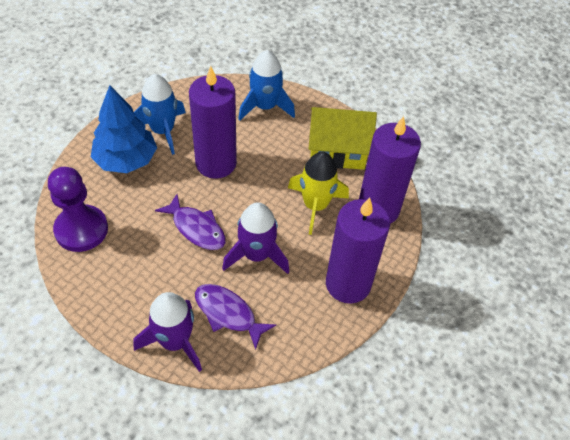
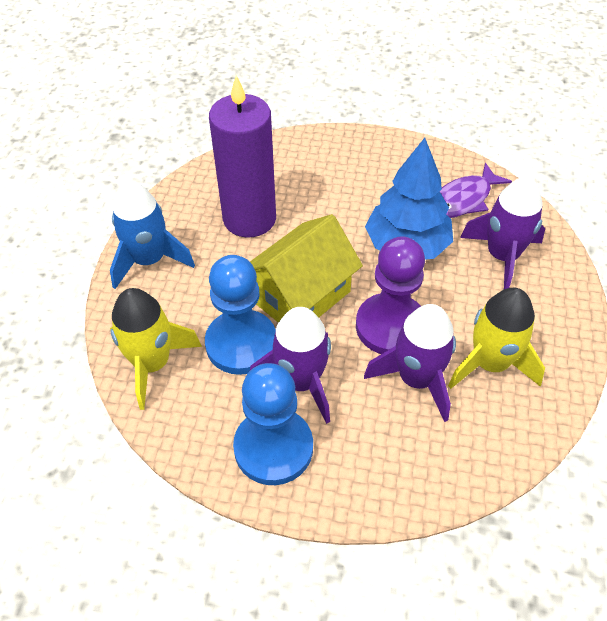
blue pawn: none = 0 -> [205,255,276,375] [233,363,313,485] = 2
blue rocket: [134,74,186,155] [238,50,295,121] = 2 -> [110,181,195,289] = 1
purple candle: [189,66,237,179] [326,197,390,304] [359,116,421,224] = 3 -> [209,75,276,237] = 1
purple fish: [155,194,226,250] [195,284,276,350] = 2 -> [440,163,512,218] = 1
purple rocket: [134,292,202,372] [222,202,289,274] = 2 -> [250,307,331,424] [364,304,456,422] [460,177,545,289] = 3
yellow rocket: [288,152,349,235] = 1 -> [110,288,202,410] [448,288,545,389] = 2

